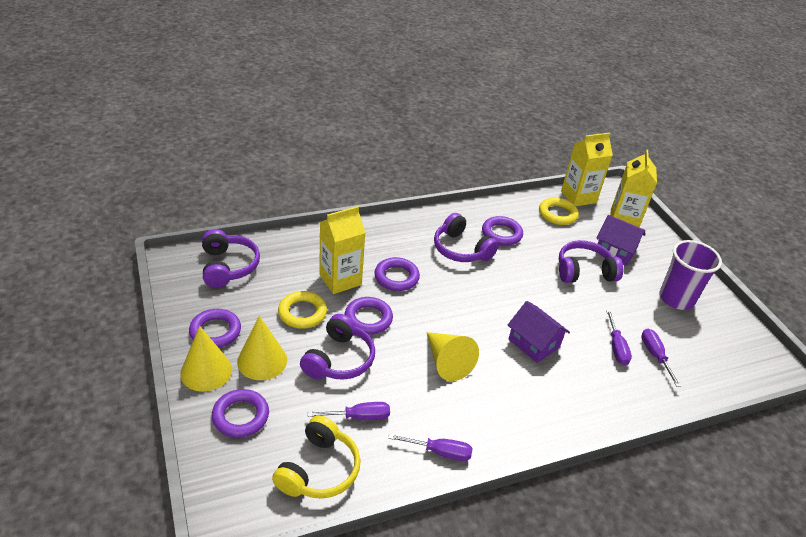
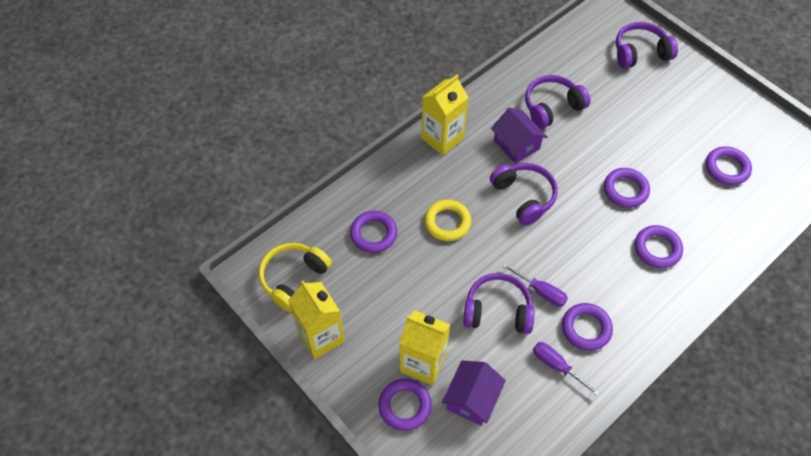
purple cup: [660,240,722,310] = 1 -> none = 0
purple ring: [189,309,241,348] [212,389,269,438] [345,297,393,334] [374,257,420,291] [482,216,523,246] = 5 -> [350,211,397,253] [379,379,432,431] [562,303,613,351] [604,168,650,208] [635,225,683,268] [706,146,752,185] = 6
purple screwdriver: [307,402,390,420] [388,434,472,461] [606,310,632,365] [641,329,681,387] = 4 -> [502,263,568,307] [533,342,600,396] = 2
yellow cone: [180,326,232,392] [237,316,287,380] [427,332,479,381] = 3 -> none = 0
yellow ring: [278,291,327,329] [539,197,579,225] = 2 -> [425,200,471,241] = 1

